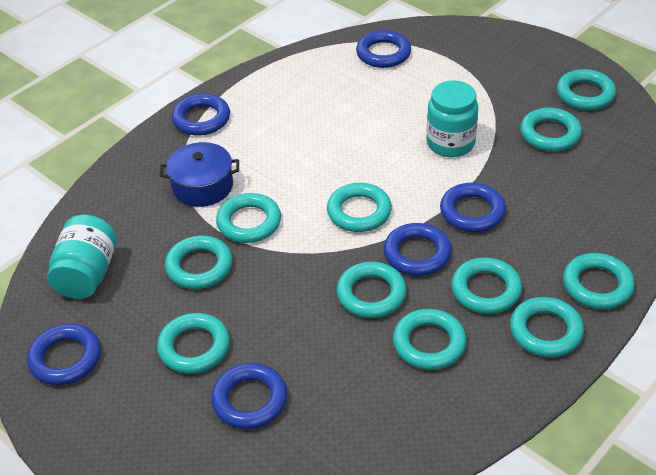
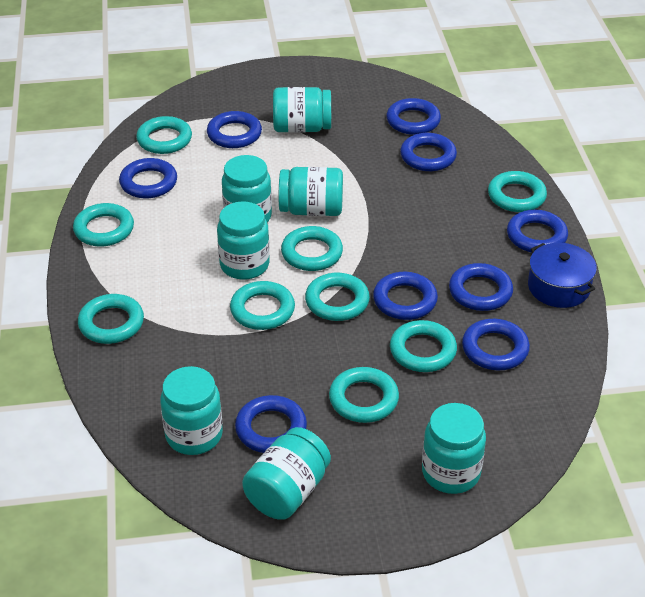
blue ring: [27,324,101,385] [172,94,230,136] [211,363,287,429] [356,30,411,68] [384,223,452,276] [440,183,506,232] = 6 -> [119,158,177,198] [207,111,262,148] [235,395,307,453] [373,272,438,320] [386,98,441,135] [400,133,457,171] [449,263,513,311] [462,319,530,370] [507,210,568,253] = 9
turquoise jar: [47,215,117,299] [427,80,478,157] = 2 -> [160,366,223,455] [217,201,270,280] [222,155,272,222] [242,427,331,520] [273,87,331,133] [279,167,343,216] [422,403,486,494] = 7
turquoise ring: [157,313,230,374] [165,236,233,289] [216,193,281,243] [327,183,392,232] [336,262,407,318] [393,309,467,370] [451,257,522,314] [510,297,584,357] [520,107,582,151] [557,69,616,110] [563,253,635,309] = 11 -> [73,203,134,247] [78,294,144,344] [136,116,192,154] [230,281,295,330] [281,226,343,271] [305,273,370,321] [329,367,399,423] [390,320,457,372] [488,171,547,212] = 9

